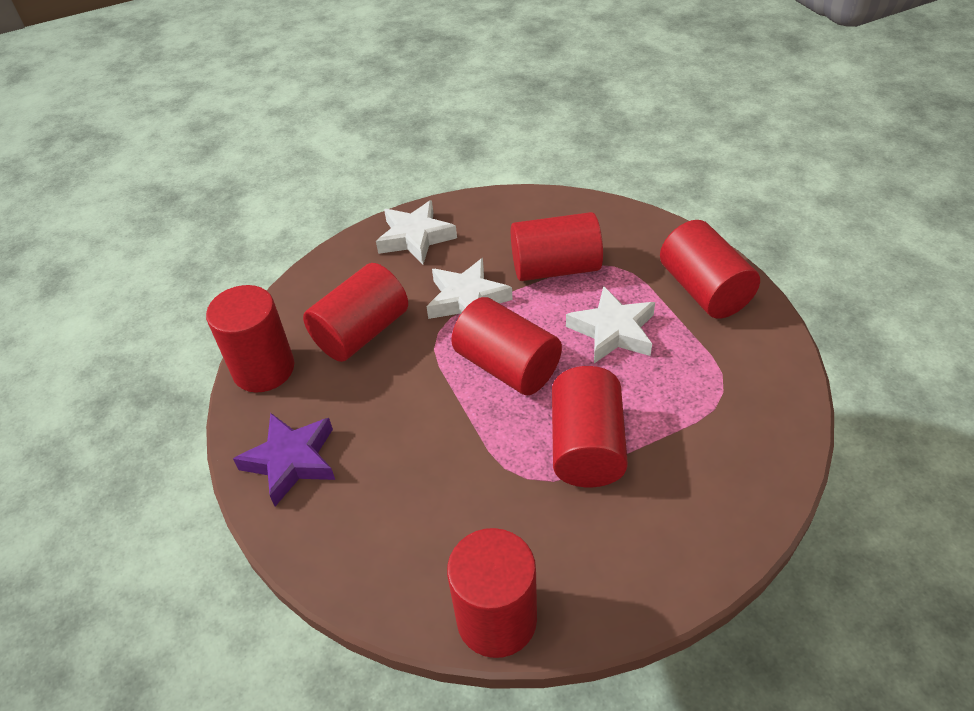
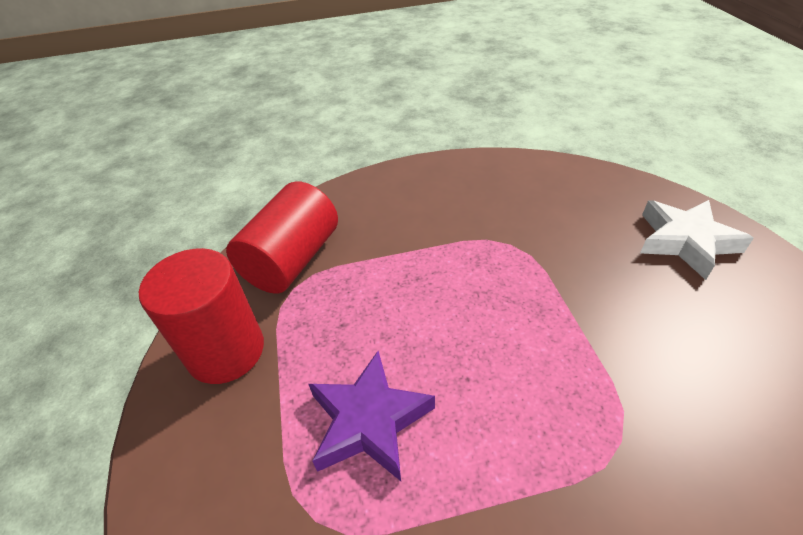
red cylinder: [206,285,294,392] [303,263,408,362] [447,528,537,658] [451,297,562,395] [511,212,603,281] [552,366,628,487] [660,220,760,319] = 7 -> [139,248,264,384] [226,181,338,294] = 2
white star: [376,200,457,264] [426,258,513,319] [566,286,655,363] = 3 -> [640,200,754,280] = 1

